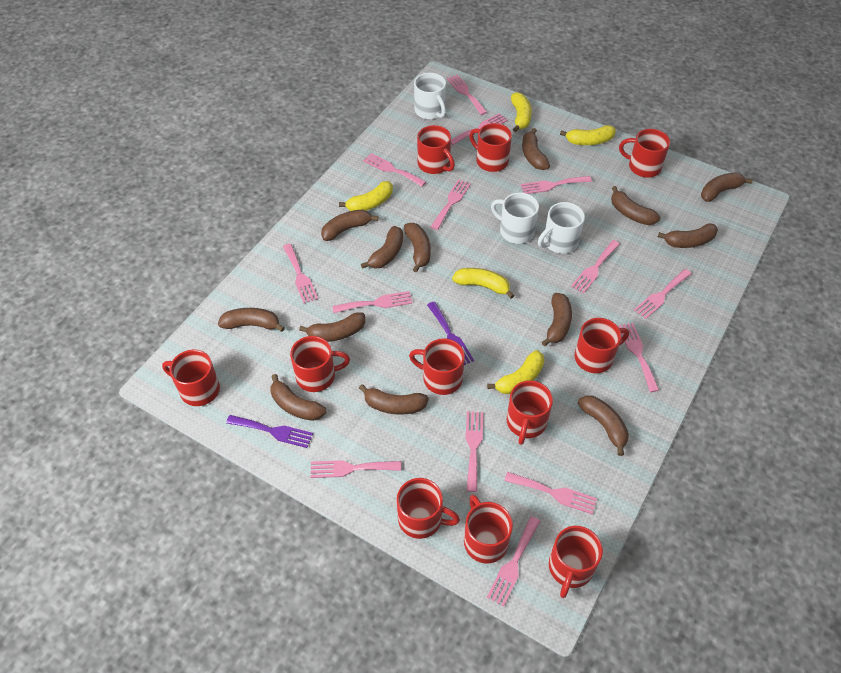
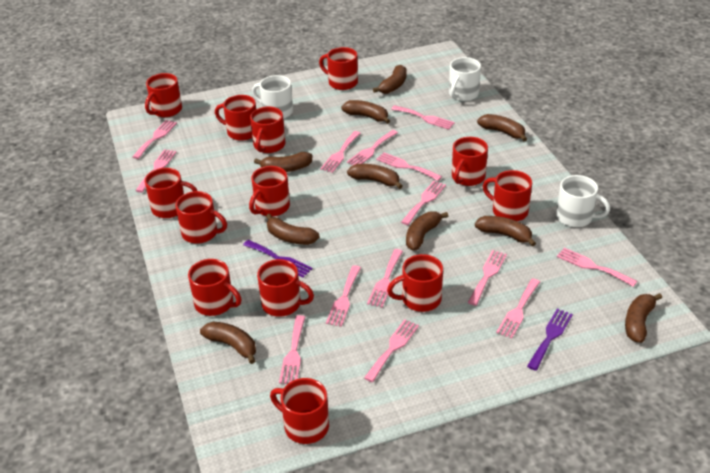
brown banana: [218,308,285,332] [270,374,326,421] [299,312,366,342] [321,209,378,241] [359,384,429,415] [361,226,403,269] [404,223,431,272] [522,128,550,170] [542,293,572,346] [578,395,629,456] [611,186,660,225] [658,223,718,248] [701,173,753,202] = 13 -> [200,322,256,364] [254,152,312,172] [266,214,319,245] [341,100,390,124] [347,164,402,189] [373,65,406,94] [406,211,448,251] [475,216,536,246] [477,114,527,142] [625,293,662,343] = 10
red mug: [162,350,220,406] [290,336,350,392] [397,478,460,539] [409,338,465,395] [417,125,455,174] [464,495,513,563] [469,123,512,172] [507,380,553,445] [549,526,603,598] [575,318,629,373] [619,129,670,178] = 11 -> [145,73,182,117] [145,168,197,218] [175,191,227,244] [188,259,241,316] [215,95,256,141] [249,166,290,217] [250,106,285,153] [257,259,314,317] [270,378,329,444] [319,47,358,90] [387,254,443,312] [452,137,488,186] [483,170,532,221] = 13
yellow banana: [339,181,393,211] [452,268,515,299] [487,350,544,394] [511,92,532,132] [560,125,616,145] = 5 -> none = 0

